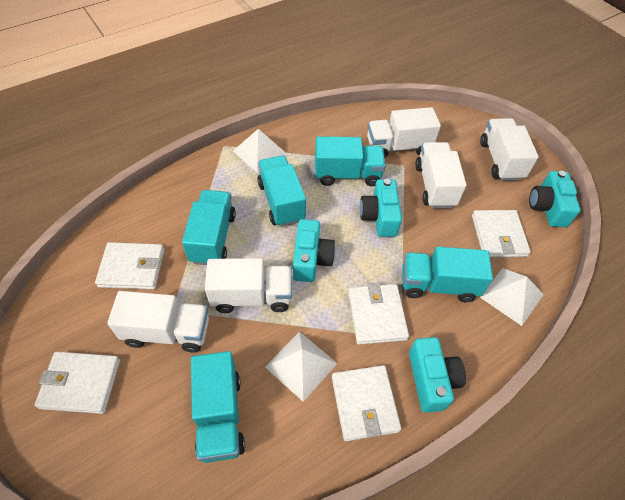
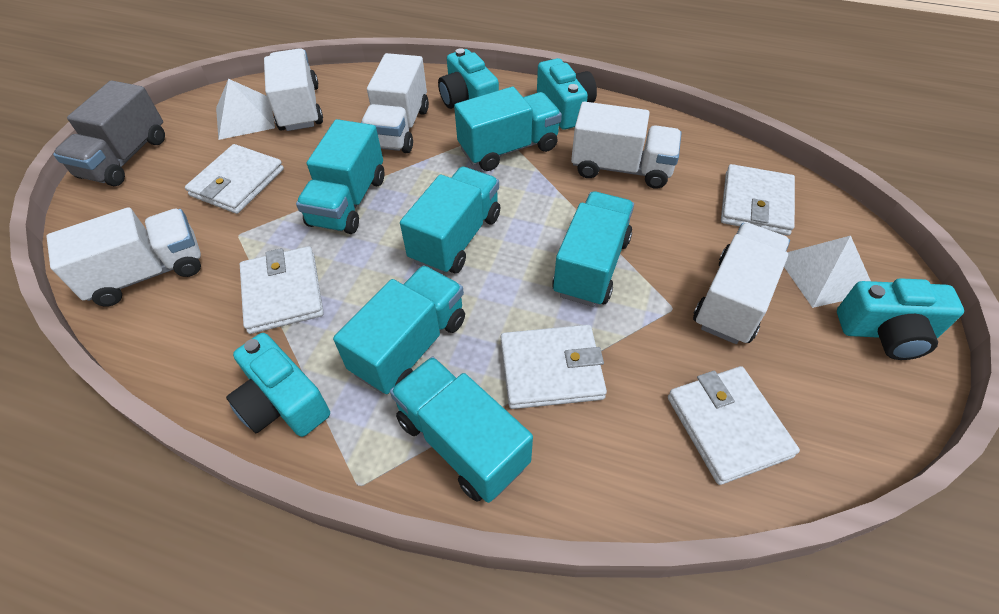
grey truck: none = 0 -> [53,80,165,186] = 1
turquoise truck: [182,190,236,265] [191,351,245,463] [257,156,306,227] [315,136,386,186] [402,247,493,302] = 5 -> [296,119,384,234] [333,265,465,394] [390,357,533,503] [400,167,500,274] [454,87,562,171] [552,191,634,307] = 6
white pyramid: [233,129,287,173] [265,332,338,402] [480,268,544,326] = 3 -> [216,79,275,140] [784,236,871,308] = 2

